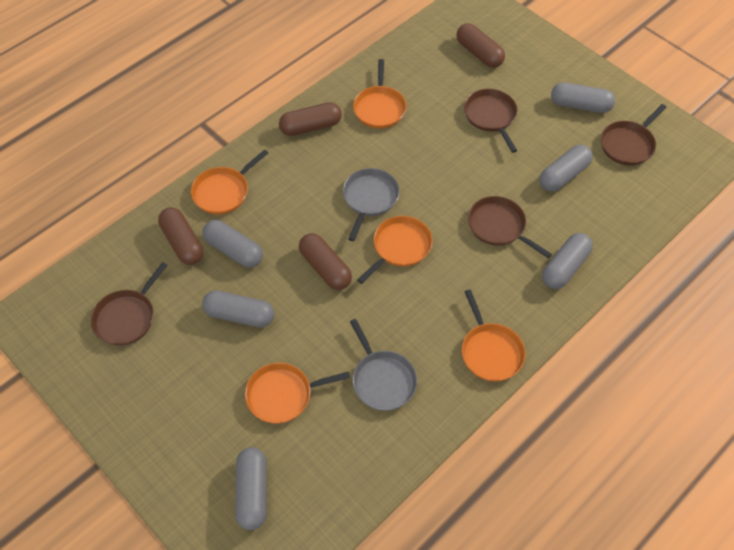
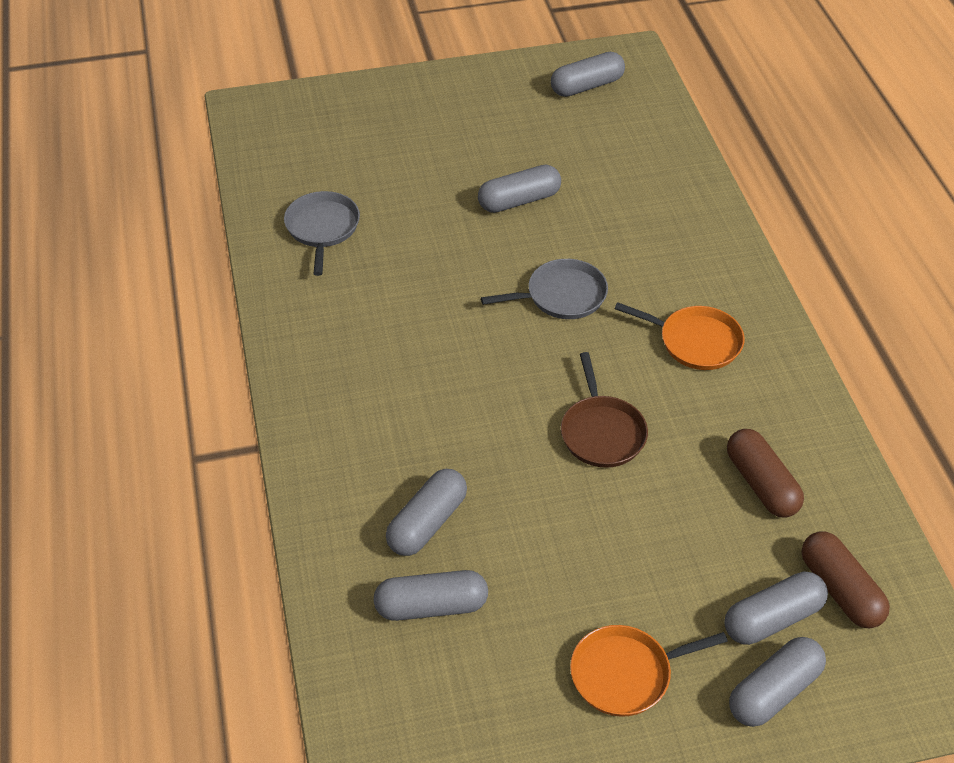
brown capsule: [158,208,203,265] [279,102,342,136] [299,233,352,290] [457,23,505,68] = 4 -> [727,429,804,518] [802,531,890,628] = 2
brown pan: [91,262,168,346] [464,89,517,153] [468,196,552,258] [601,104,666,166] = 4 -> [561,352,648,468] = 1
orange pan: [191,149,268,215] [245,363,350,424] [353,59,406,129] [357,216,433,284] [462,290,526,381] = 5 -> [570,625,728,717] [615,302,745,370] = 2

